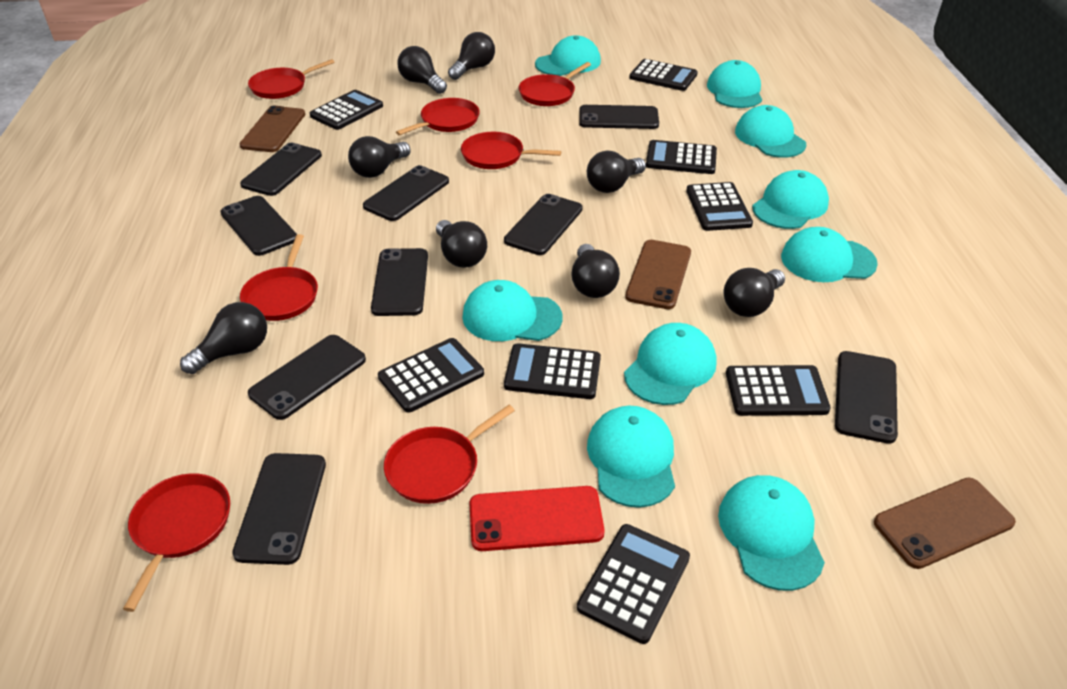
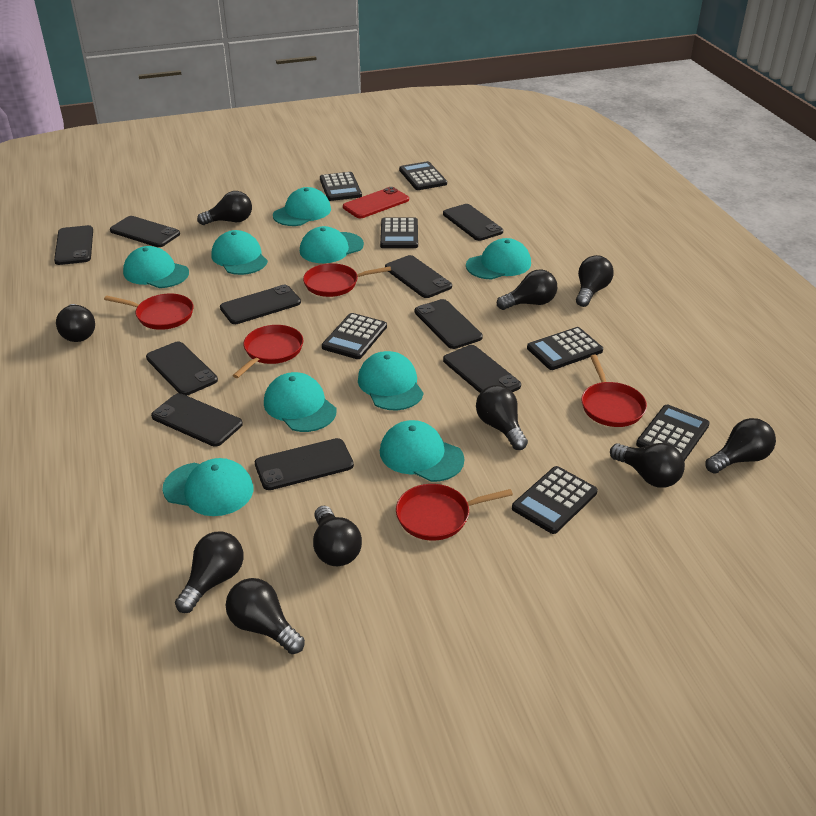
black calculator: [310,90,383,130] [378,338,484,413] [504,343,601,399] [577,524,690,644] [629,59,698,91] [646,140,717,174] [686,182,753,231] [726,365,831,416] = 8 -> [320,172,362,201] [322,313,387,359] [380,217,418,248] [399,161,447,190] [512,466,598,534] [527,327,603,370] [636,404,710,461] = 7
black light bulb: [180,302,267,374] [348,136,411,178] [397,46,447,94] [436,220,487,267] [448,32,495,80] [571,244,620,298] [587,151,646,193] [724,268,785,317] = 8 -> [56,304,95,342] [175,532,243,613] [197,191,252,225] [226,578,305,654] [313,506,362,566] [476,385,528,450] [497,269,557,310] [576,255,614,307] [610,443,685,488] [705,418,776,474] = 10
black phone: [220,196,297,256] [232,453,326,565] [240,143,322,196] [248,335,366,420] [363,165,449,221] [371,248,428,316] [504,194,583,255] [579,105,659,129] [835,351,898,444] = 9 -> [54,225,93,265] [110,216,180,247] [146,341,218,396] [151,393,243,447] [220,285,301,324] [255,438,354,490] [385,255,452,298] [415,299,483,349] [443,204,503,241] [443,345,521,393] = 10
brown phone: [239,106,305,152] [625,240,691,309] [874,478,1016,569] = 3 -> none = 0
red pan: [123,473,230,612] [240,234,318,321] [248,59,335,99] [384,405,515,504] [396,98,480,135] [461,132,561,169] [519,62,591,106] = 7 -> [104,294,193,330] [232,325,303,378] [303,263,391,297] [396,484,513,541] [581,355,647,427] = 5

